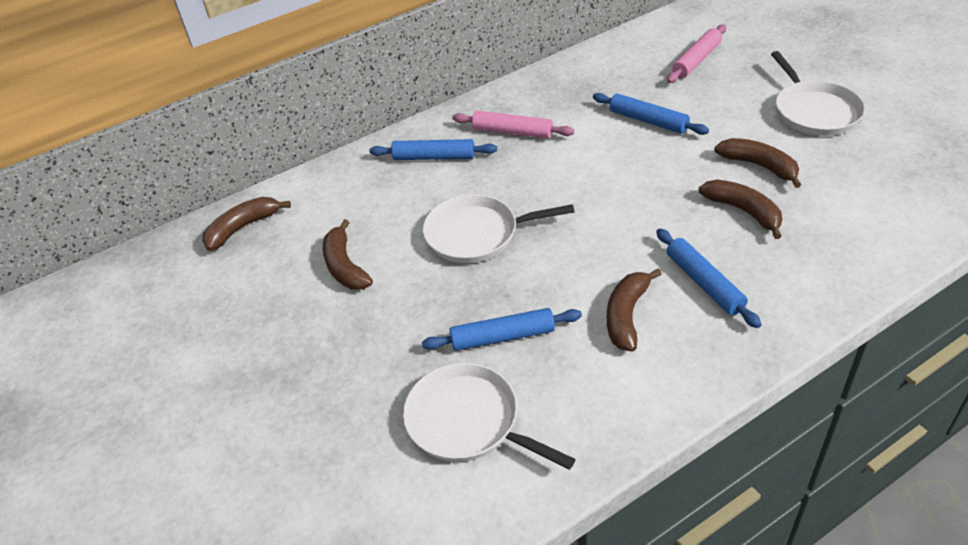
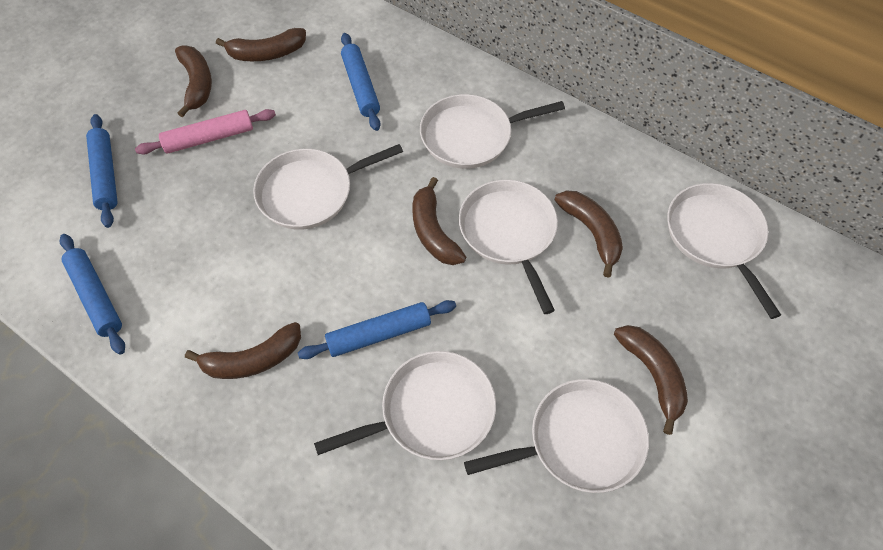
brown banana: [202,197,291,251] [323,219,373,290] [607,268,662,352] [699,179,782,239] [714,138,801,188] = 5 -> [175,46,212,117] [185,322,301,379] [216,28,306,61] [413,177,466,265] [555,190,623,278] [614,325,688,435] = 6
pink rolling pin: [452,111,574,139] [667,25,726,83] = 2 -> [135,109,276,155] = 1
white pan: [403,363,576,470] [423,194,574,263] [771,51,865,136] = 3 -> [253,144,403,230] [314,351,496,460] [420,94,565,169] [459,180,558,314] [464,379,649,493] [667,183,781,319] = 6

